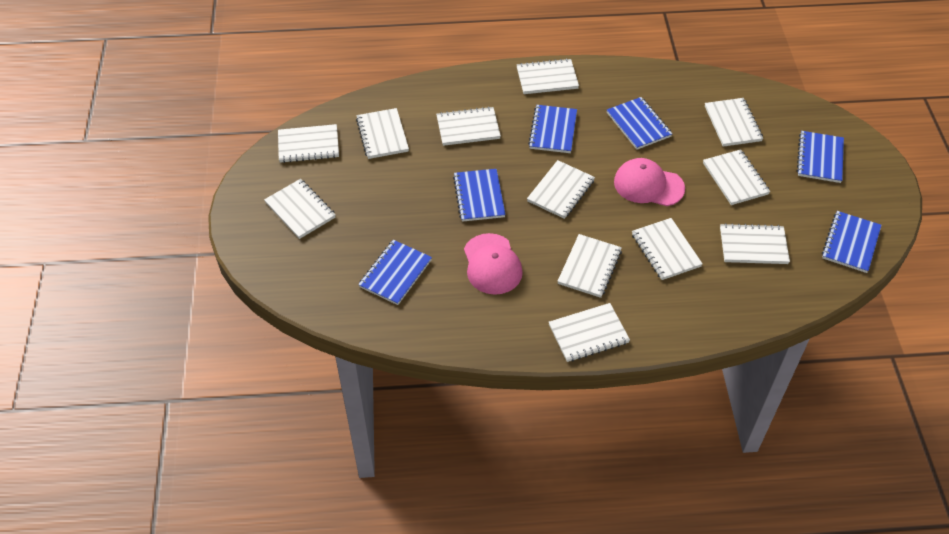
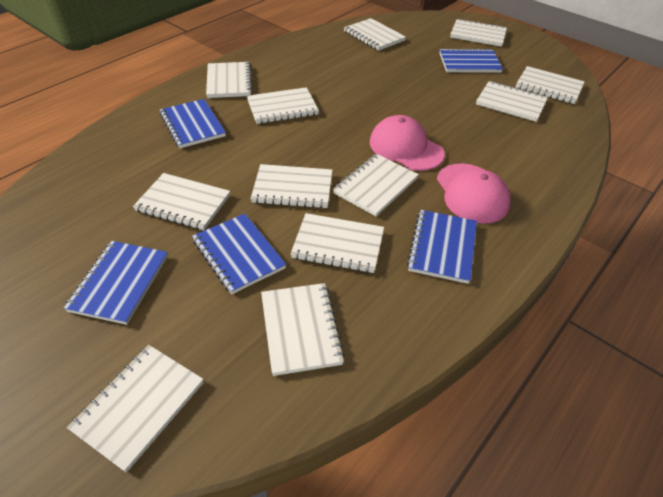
blue notebook: [358,240,432,305] [453,169,506,222] [528,105,577,153] [607,97,672,150] [797,131,844,183] [822,211,882,273] = 6 -> [64,241,168,325] [160,99,226,148] [192,213,286,294] [407,210,477,284] [440,48,503,73] = 5

